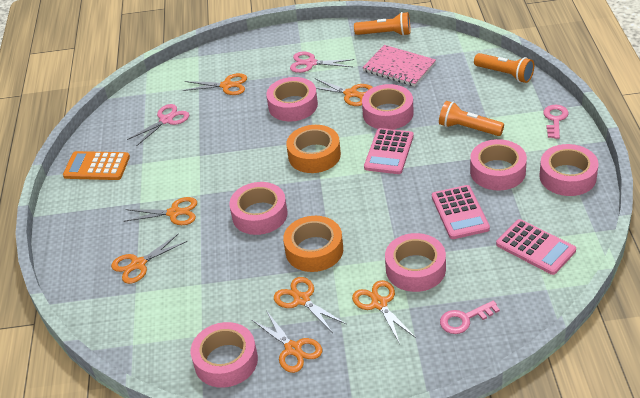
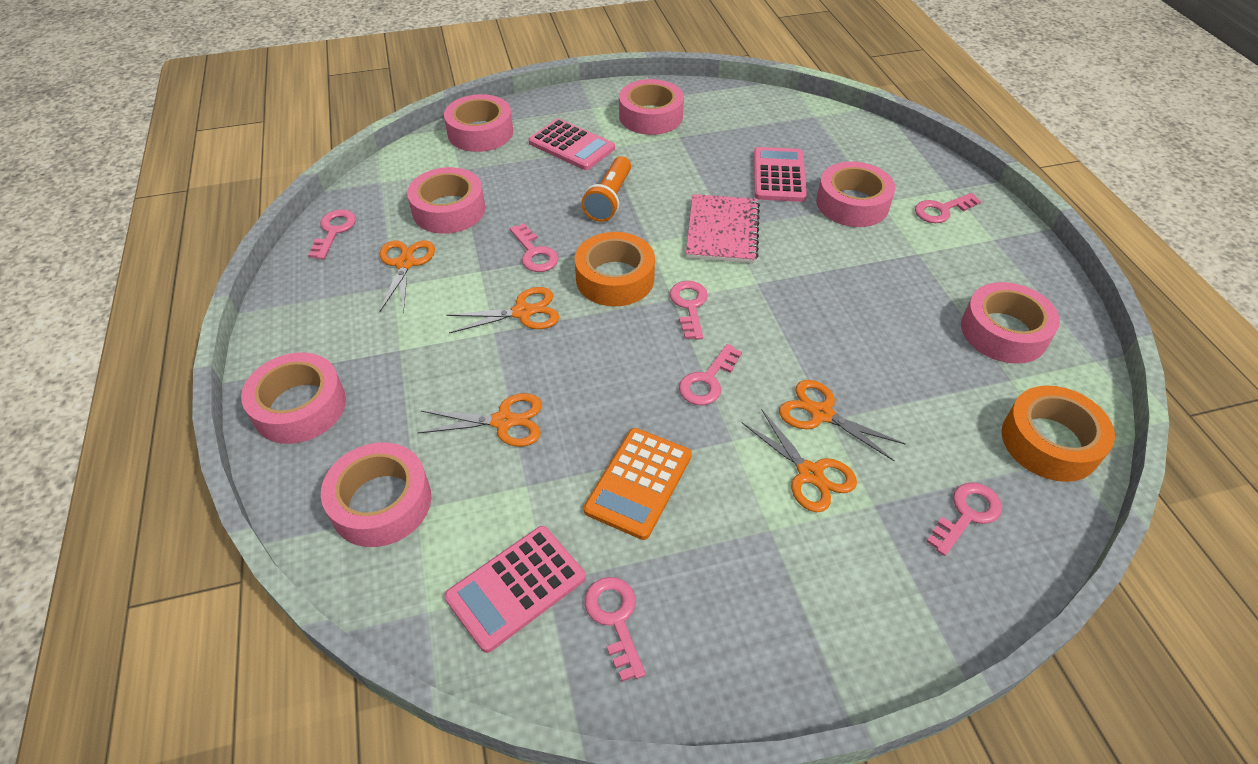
orange flashlight: [354,12,410,36] [439,101,504,136] [474,53,534,83] = 3 -> [581,156,631,222] = 1
orange scissors: [111,233,187,284] [124,197,197,225] [183,73,247,95] [252,311,322,373] [274,277,346,333] [315,78,373,106] [352,280,416,344] = 7 -> [379,240,435,313] [418,393,542,447] [446,287,559,333] [742,409,857,512] [779,380,905,462] = 5
pink key: [440,300,500,334] [543,105,569,139] = 2 -> [308,209,356,259] [510,224,559,272] [584,577,646,682] [669,281,708,340] [679,344,742,405] [915,193,981,223] [926,482,1002,556] = 7
pink scissors: [127,104,189,146] [290,52,355,73] = 2 -> none = 0

